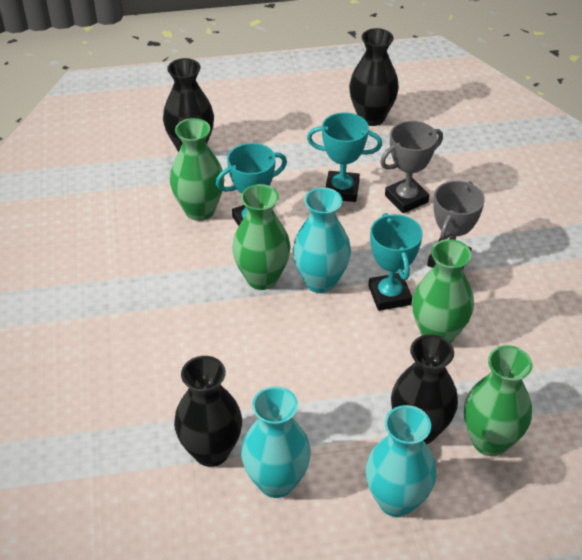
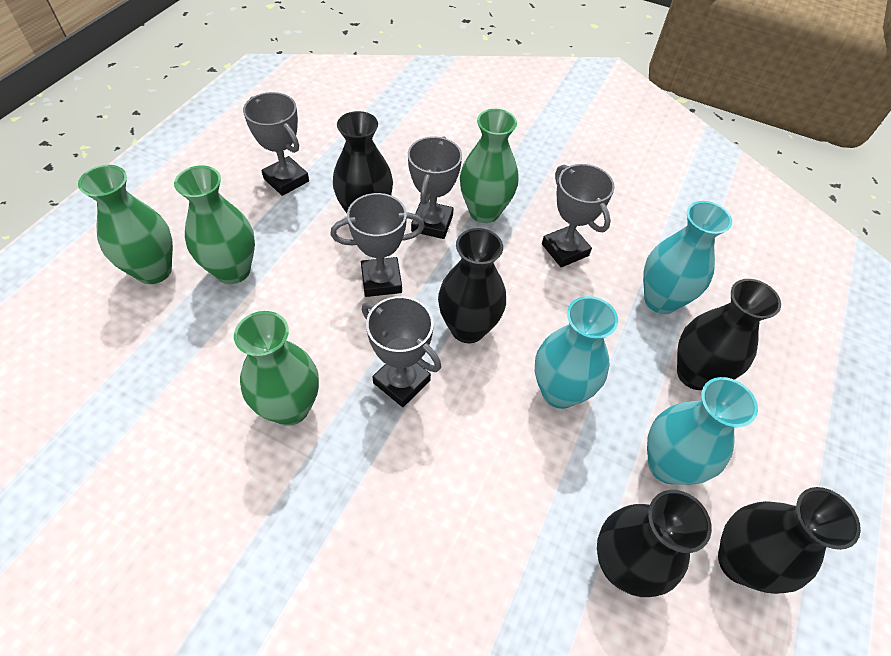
black vase: [163,58,214,152] [174,356,242,467] [349,28,399,126] [391,334,458,444] = 4 -> [333,111,393,213] [438,228,506,343] [597,490,712,597] [677,279,781,390] [718,487,861,594] = 5
grey trophy: [380,121,443,213] [427,181,485,269] = 2 -> [243,92,309,196] [331,193,425,297] [362,296,441,407] [408,136,462,239] [542,164,615,267] = 5
turquoise trophy: [216,143,287,226] [307,112,382,202] [369,213,423,311] = 3 -> none = 0

